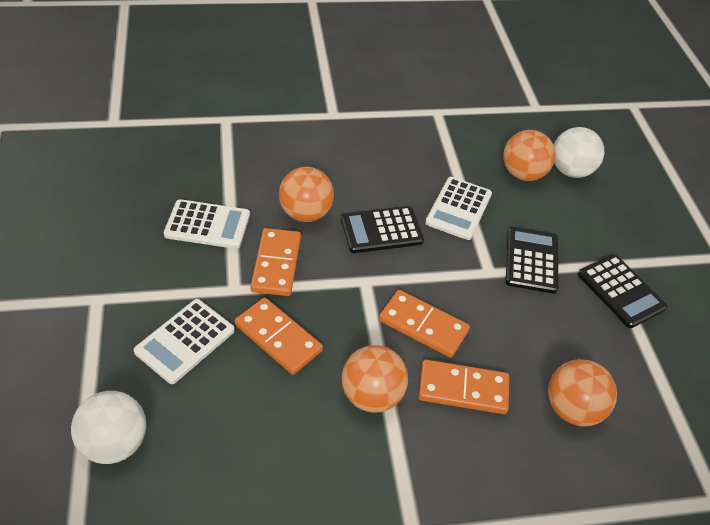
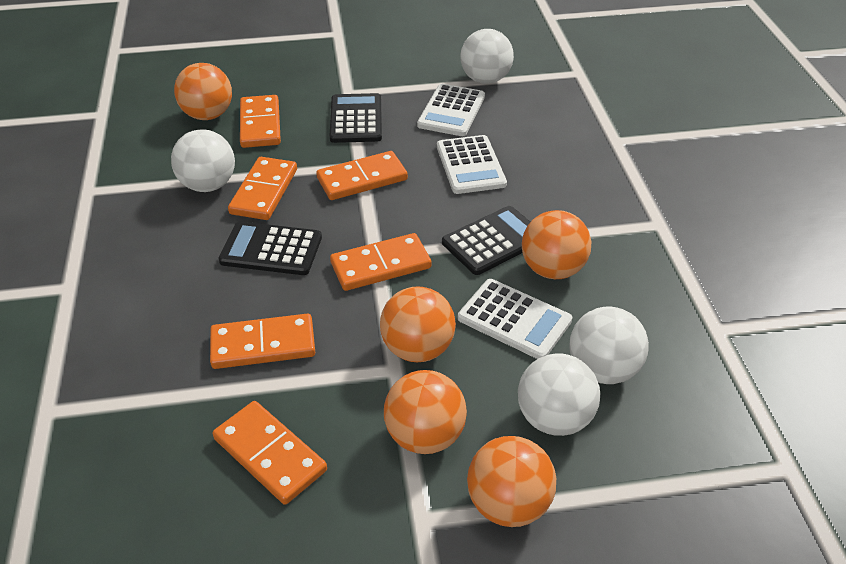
orange ball: [279,167,334,222] [341,345,408,413] [503,130,555,181] [548,359,617,427] = 4 -> [174,63,232,120] [380,286,456,362] [384,370,467,454] [467,436,556,527] [522,210,591,279] = 5
orange domino: [235,297,323,375] [250,228,301,296] [379,290,470,358] [418,360,509,414] = 4 -> [210,314,315,369] [213,401,327,505] [228,157,297,220] [240,95,281,148] [316,151,408,200] [330,233,432,291] = 6
white ball: [71,391,146,464] [554,127,604,178] = 2 -> [171,129,235,192] [460,29,514,84] [518,353,600,436] [569,307,649,384] = 4

